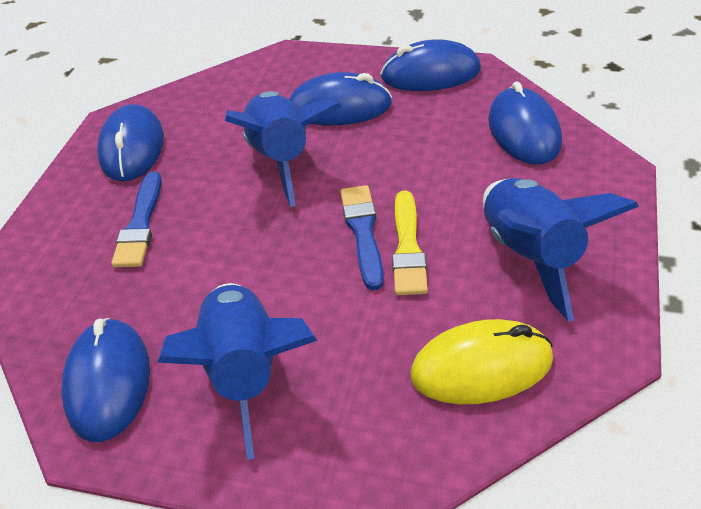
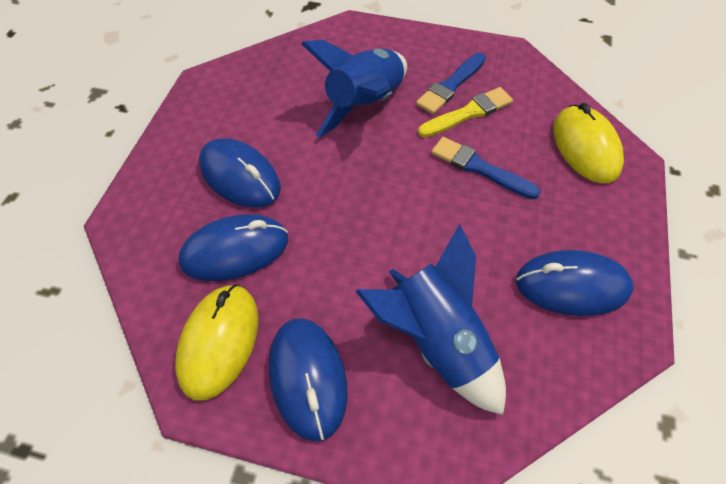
blue mouse: [61,318,150,442] [97,104,164,181] [289,72,392,125] [380,39,481,91] [488,81,562,164] = 5 -> [179,214,288,281] [199,138,281,208] [269,318,348,441] [516,250,633,316] = 4
blue rocket: [158,283,318,460] [225,91,342,207] [483,178,639,322] = 3 -> [301,40,407,138] [355,224,506,415] = 2
yellow mouse: [410,319,553,405] = 1 -> [175,284,259,401] [553,103,624,183] = 2

